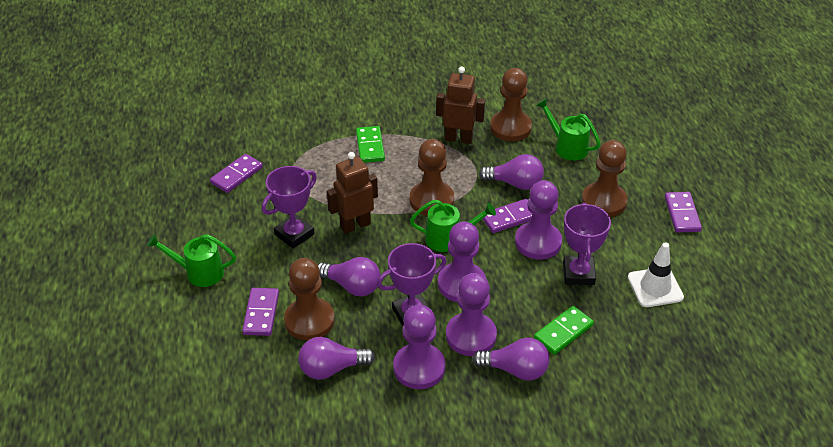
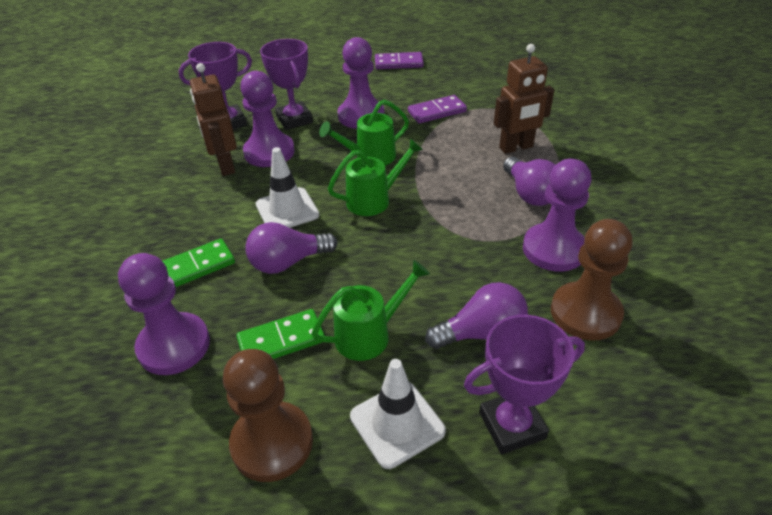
brown pawn: [284,258,335,341] [410,139,454,216] [490,68,532,141] [582,140,628,217] = 4 -> [223,349,313,482] [551,219,633,341] = 2
purple domino: [210,154,263,193] [242,288,279,336] [483,199,533,233] [665,192,702,232] = 4 -> [375,52,424,69] [408,95,467,123] = 2
purple light bulb: [298,337,375,380] [318,257,380,296] [472,338,550,381] [479,154,544,190] = 4 -> [245,222,338,274] [425,282,528,349] [503,157,555,206] = 3
white traffic cone: [628,242,684,307] = 1 -> [256,147,319,228] [350,359,446,469] = 2

